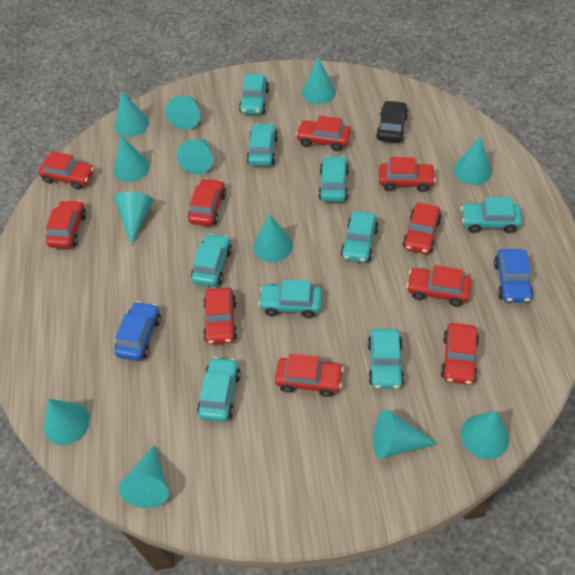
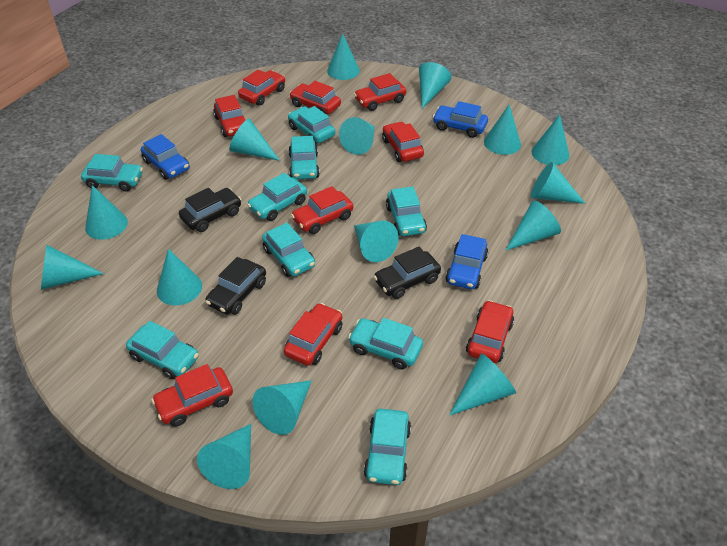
black car: [376,100,408,143] = 1 -> [179,188,241,232] [205,257,266,315] [374,247,441,299] = 3
blue car: [114,301,161,361] [494,249,533,303] = 2 -> [141,134,190,180] [433,101,488,138] [445,234,488,289] = 3
red car: [38,151,94,190] [46,200,87,249] [188,178,226,226] [203,288,237,344] [275,354,344,397] [296,116,351,151] [379,157,436,192] [402,202,442,254] [407,265,472,306] [441,323,479,385] = 10 -> [151,364,233,427] [213,95,246,137] [238,69,285,106] [284,303,342,366] [289,81,341,114] [291,186,353,234] [354,73,406,111] [382,122,424,162] [466,300,514,363] = 9
turquoise cone: [44,399,90,445] [114,136,150,182] [114,192,153,245] [115,91,149,137] [119,445,169,508] [165,96,200,130] [177,139,213,175] [253,214,293,262] [302,58,336,104] [373,410,438,459] [454,137,492,185] [461,411,510,459] = 12 -> [41,245,104,290] [85,185,128,240] [157,249,202,306] [197,424,251,489] [229,119,280,161] [252,380,312,435] [327,33,360,80] [339,117,375,155] [354,220,399,262] [419,62,452,108] [449,353,516,416] [484,104,521,155] [505,200,561,251] [531,162,585,204] [532,114,569,165] = 15

